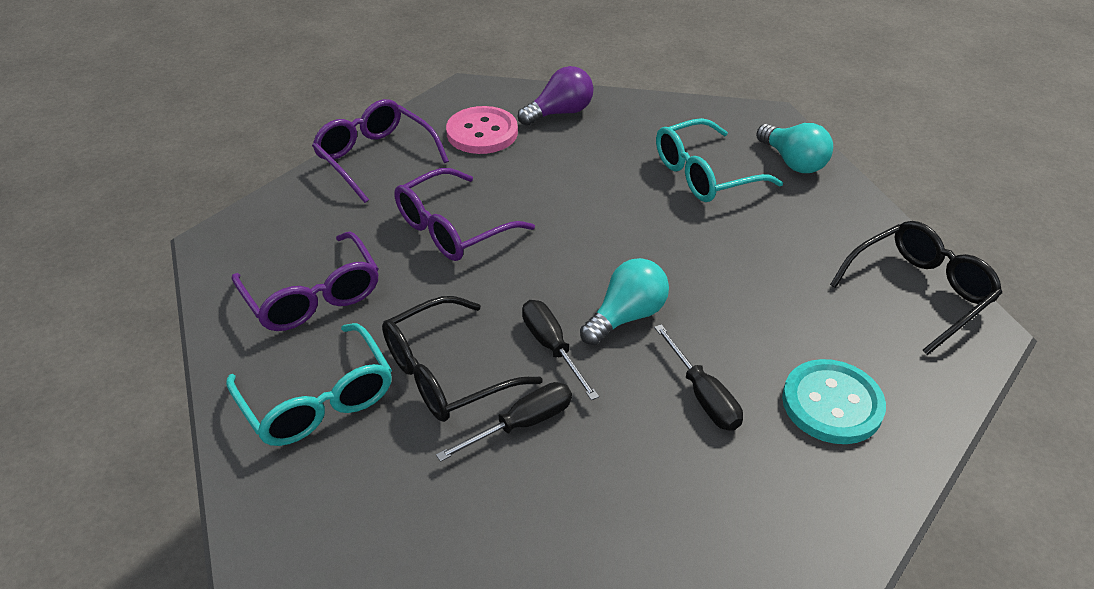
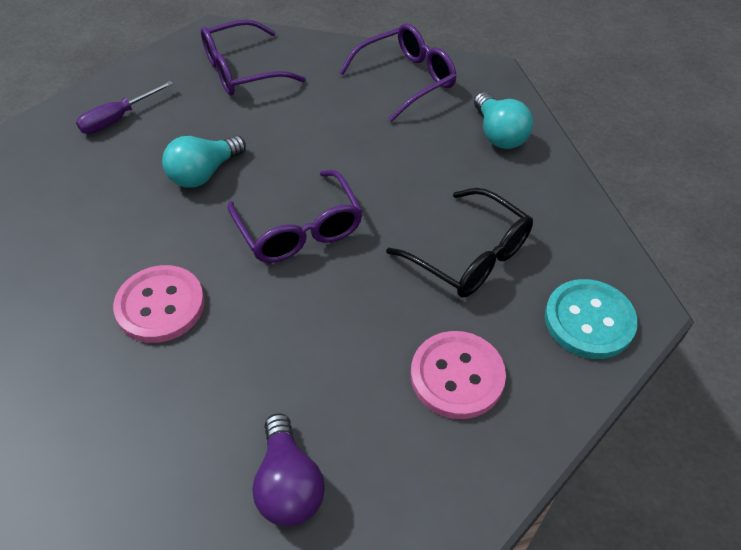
black glasses: [382,296,543,422] [830,221,1002,355] = 2 -> [386,188,533,298] = 1
black screwdriver: [436,382,572,462] [522,300,599,400] [654,324,743,431] = 3 -> none = 0
pink button: [446,106,518,154] = 1 -> [113,265,205,343] [411,331,506,419] = 2
purple screwdriver: none = 0 -> [76,81,173,134] = 1
turquoise glasses: [226,323,392,446] [656,118,783,202] = 2 -> none = 0

